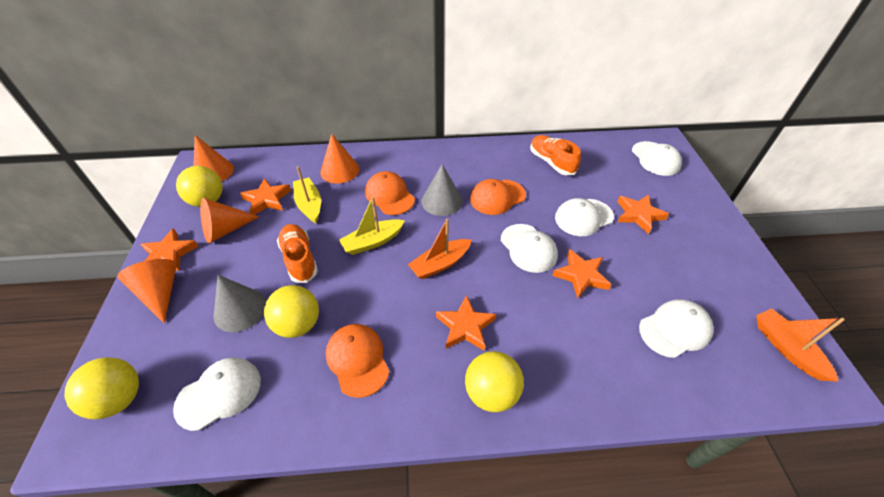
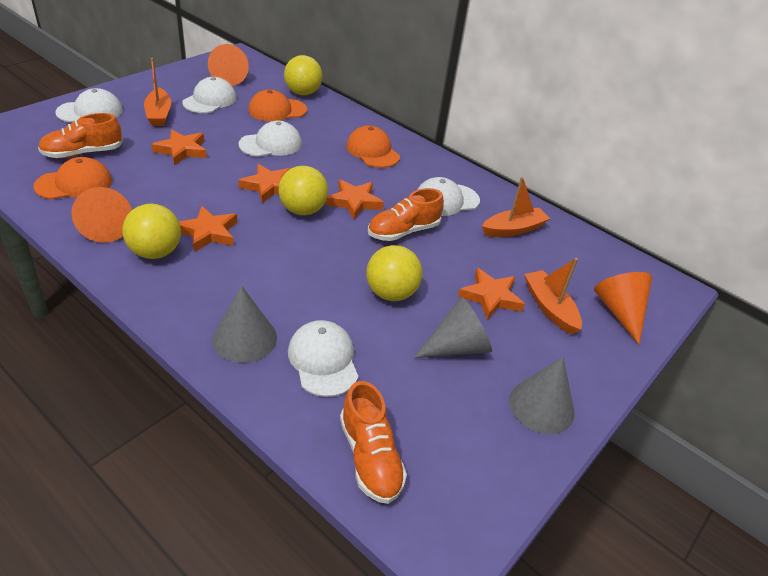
grey cone: [213,275,266,332] [421,164,463,216] = 2 -> [213,286,277,363] [414,297,492,358] [509,357,575,434] = 3
orange boat: [408,218,472,279] [756,308,845,382] = 2 -> [144,58,171,126] [482,177,550,237] [524,258,582,334] = 3
orange cone: [118,259,177,323] [194,135,234,182] [200,198,259,243] [320,134,359,184] = 4 -> [71,187,132,243] [208,44,249,86] [594,272,652,344] = 3
orange shoe: [277,224,318,283] [530,135,581,175] = 2 -> [38,113,123,158] [340,381,407,504] [368,188,444,241] = 3
yellow boat: [293,166,321,223] [339,197,405,255] = 2 -> none = 0

